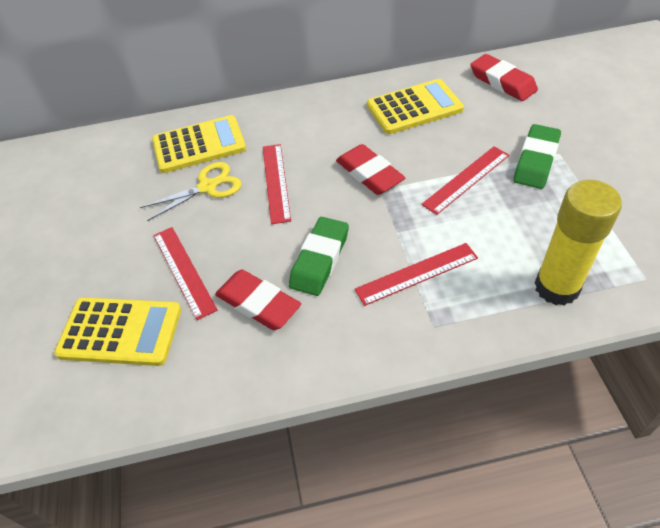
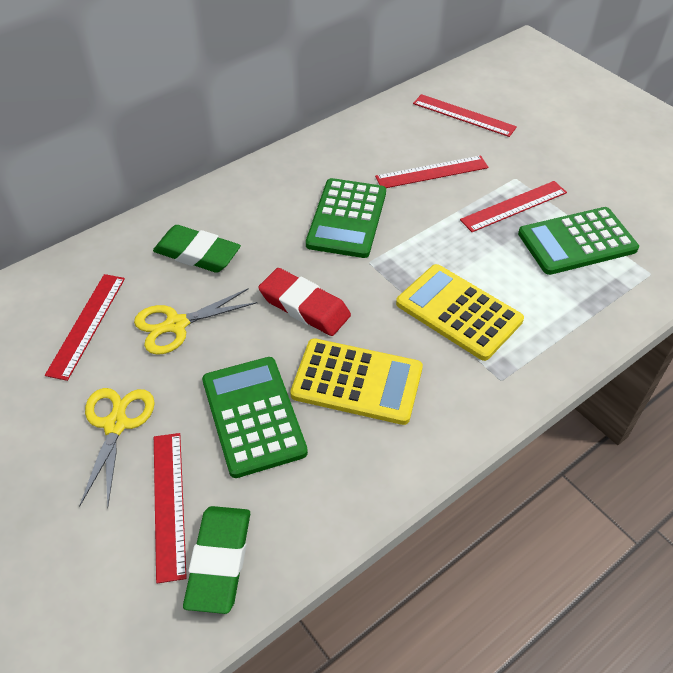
green calculator: none = 0 -> [202,357,308,478] [306,178,386,258] [518,207,639,275] = 3
red eraser: [215,269,301,330] [336,144,405,195] [470,54,538,101] = 3 -> [258,268,351,336] = 1
red ruler: [153,227,218,320] [263,144,291,224] [354,243,478,306] [421,146,509,215] = 4 -> [45,274,125,381] [154,433,187,584] [375,155,489,188] [413,94,517,137] [460,181,567,232] = 5
yellow calculator: [54,297,181,366] [152,115,246,173] [367,79,464,134] = 3 -> [290,338,423,425] [396,264,524,361] = 2
yellow glue stick: [534,180,622,306] = 1 -> none = 0
yellow scissors: [140,162,241,221] = 1 -> [79,388,155,508] [134,288,257,355] = 2

